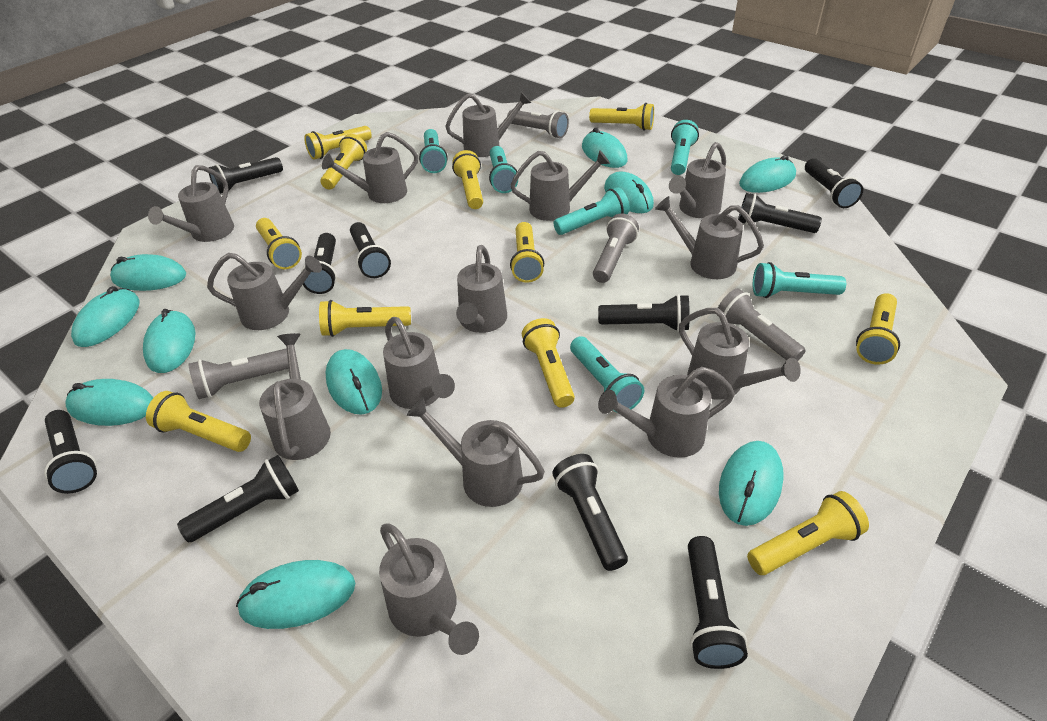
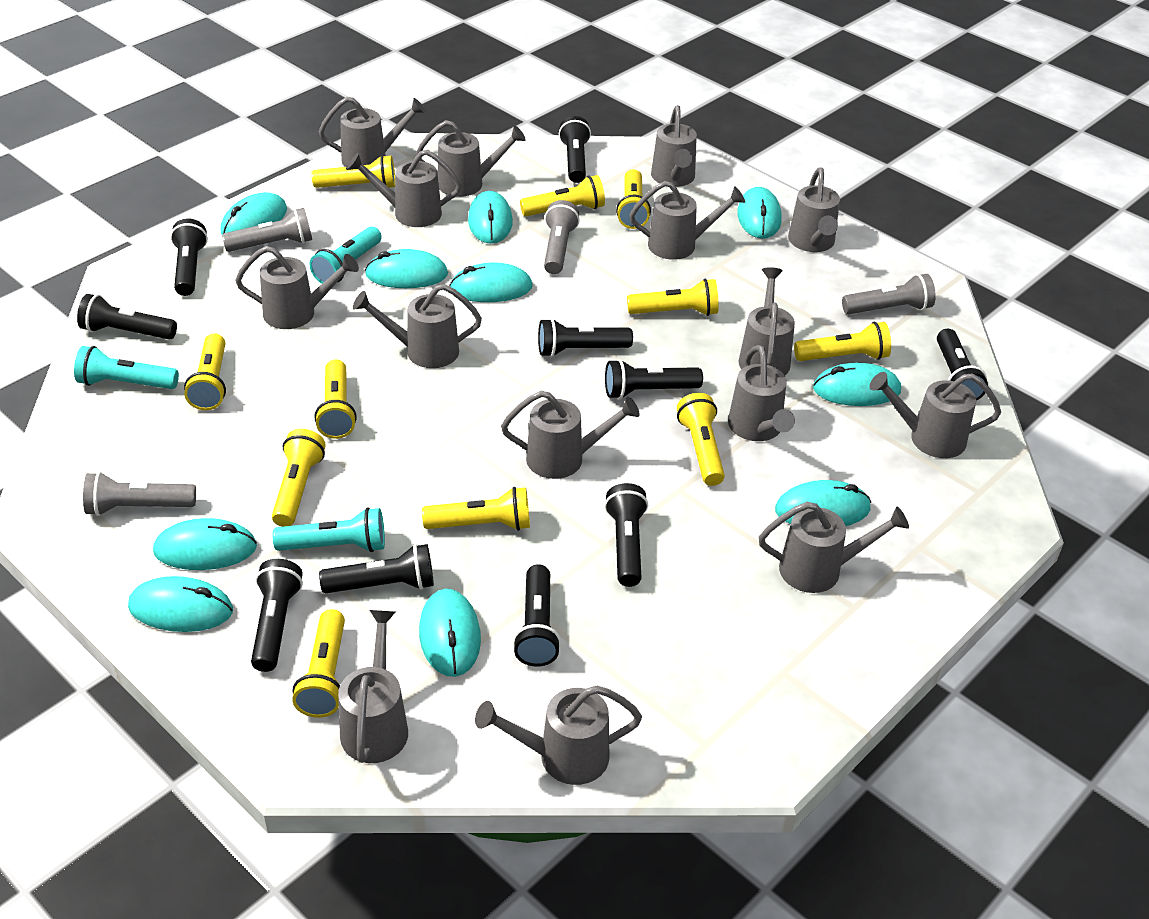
grey watering can: [148,165,234,242] [207,253,322,330] [259,333,331,460] [322,132,418,203] [379,523,479,655] [383,317,455,409] [407,397,545,507] [445,92,531,157] [456,245,507,333] [511,150,610,221] [598,367,735,458] [655,196,764,279] [669,142,726,218] [679,308,801,399] = 14 -> [235,246,359,329] [319,97,426,167] [338,610,408,763] [347,150,461,227] [353,284,482,368] [416,120,526,197] [475,686,642,785] [501,391,640,479] [629,181,745,260] [651,105,697,187] [728,345,795,441] [739,267,795,375] [759,502,909,593] [788,167,840,252] [870,372,1001,458] = 15
turquoise flashlight: [419,129,448,173] [489,146,518,193] [553,187,629,235] [570,336,644,412] [671,120,699,175] [753,262,846,298] = 6 -> [74,346,179,389] [273,508,385,552] [309,227,382,284] = 3

